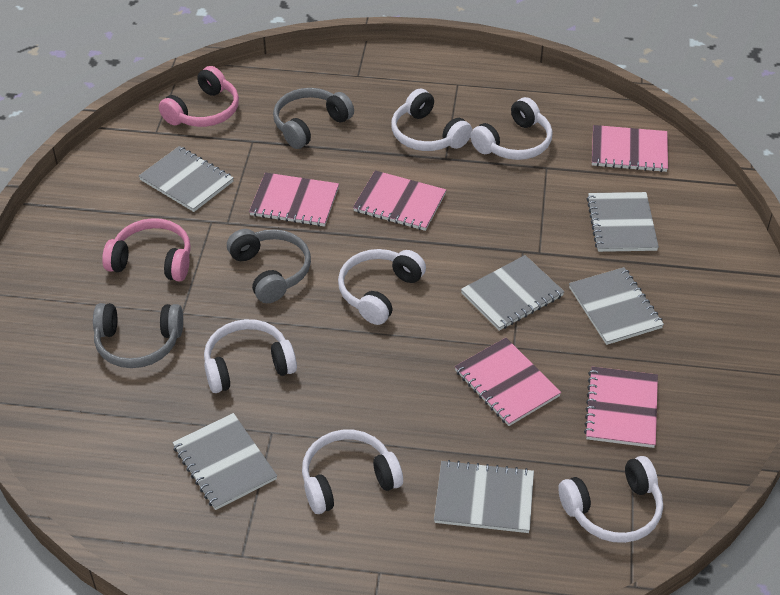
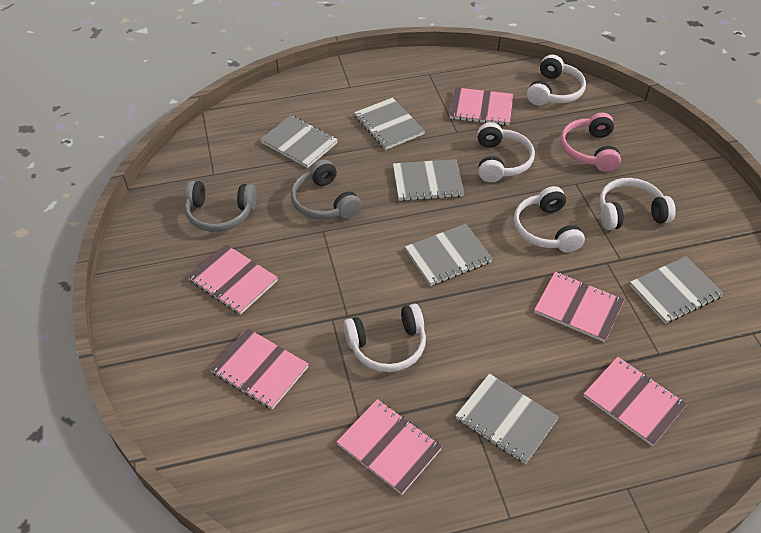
grey headphones: [93,303,183,368] [227,229,311,303] [273,88,354,149] = 3 -> [185,180,257,232] [291,159,362,220] = 2
pink headphones: [102,218,191,281] [159,66,239,127] = 2 -> [560,113,621,172] = 1
pink notebook: [249,172,339,227] [353,170,446,231] [455,338,561,426] [584,367,658,448] [592,125,668,172] = 5 -> [187,244,278,315] [210,328,309,409] [336,399,442,495] [449,87,513,126] [534,272,625,342] [584,357,687,446] = 6
white headphones: [204,319,297,393] [302,430,403,514] [338,249,426,325] [391,89,472,151] [470,97,553,160] [558,456,663,543] = 6 -> [343,304,426,372] [478,122,535,182] [514,186,585,253] [527,54,586,106] [599,178,676,230] = 5

